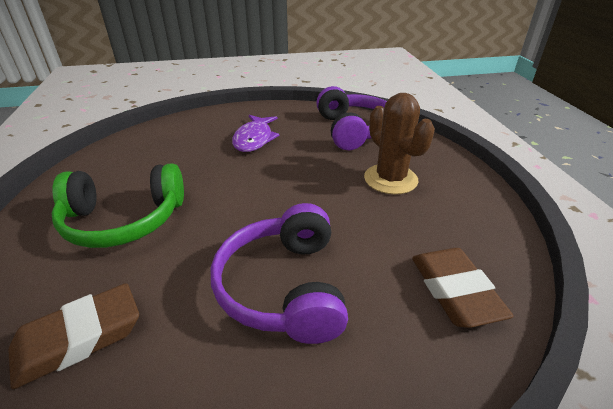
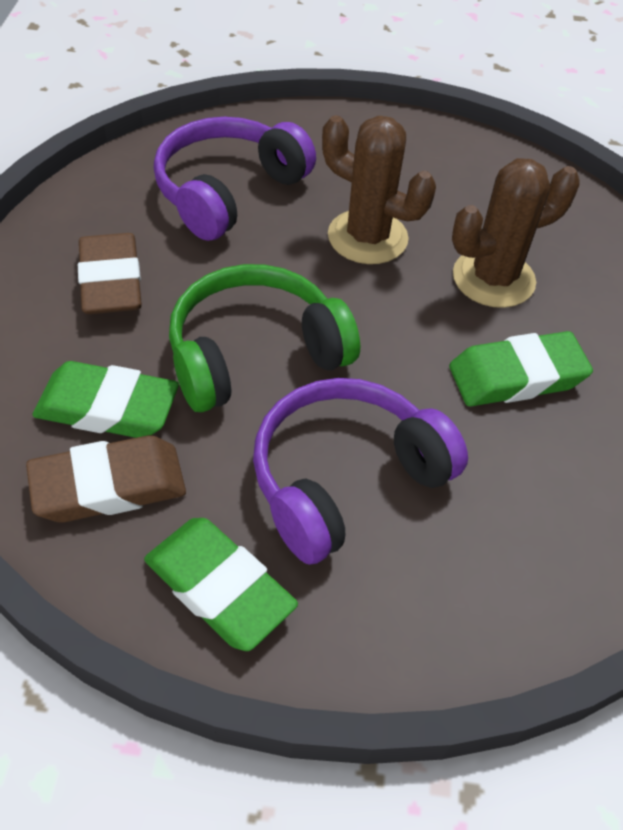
brown cactus: [364,93,435,194] = 1 -> [322,115,436,264] [452,158,580,308] = 2
green eraser: none = 0 -> [33,361,179,438] [144,518,298,651] [449,331,593,406] = 3
purple fish: [232,115,280,152] = 1 -> none = 0

